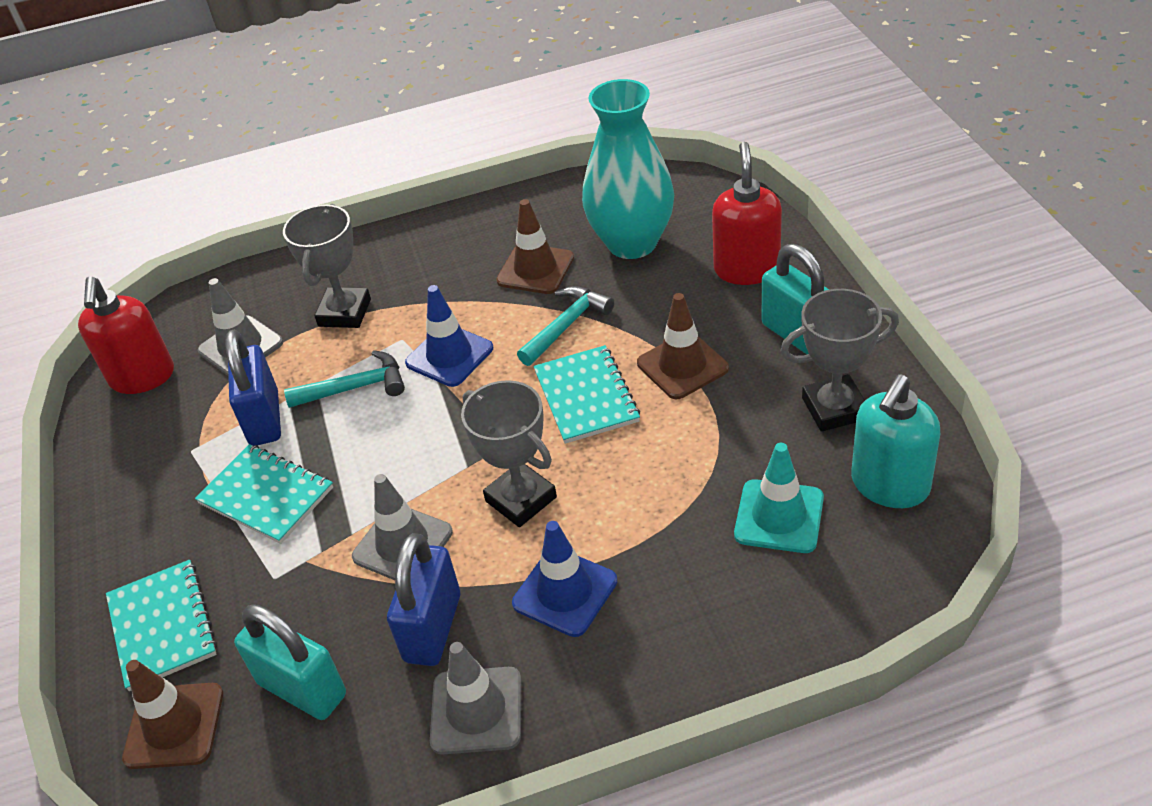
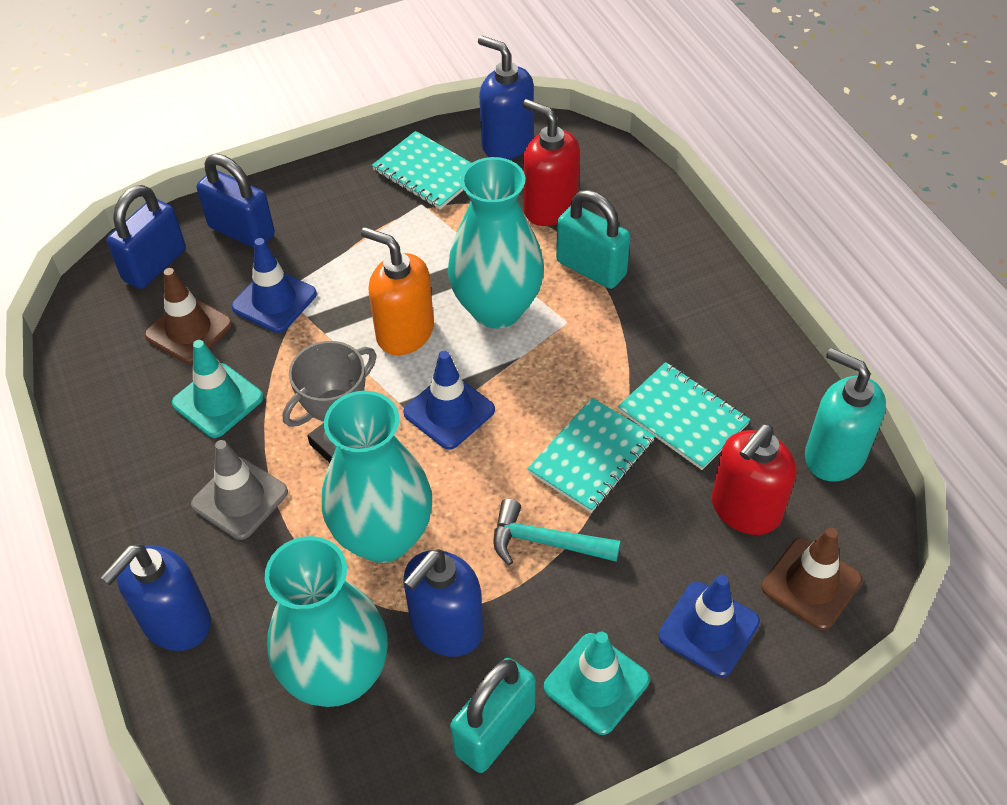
blue soap dispenser: none = 0 -> [100,544,211,651] [403,549,483,657] [478,36,534,159] = 3
blue traffic cone: [405,285,493,387] [512,521,617,637] = 2 -> [231,238,317,333] [403,351,495,450] [659,575,760,677] = 3
brown traffic cone: [122,660,223,769] [496,199,574,294] [637,293,729,399] = 3 -> [144,268,233,364] [761,528,862,630] = 2
grey traffic cone: [198,278,283,376] [352,474,453,580] [430,642,521,754] = 3 -> [191,440,288,540] = 1
grey trophy: [283,204,371,328] [461,380,557,527] [781,289,899,432] = 3 -> [282,341,377,463] = 1
orange soap dispenser: none = 0 -> [361,227,434,355] = 1
turquoise hammer: [284,350,405,408] [517,286,614,366] = 2 -> [493,499,620,565] = 1
turquoise traffic cone: [734,443,824,553] = 1 -> [172,340,263,438] [544,632,650,735] = 2
turquoise vase: [582,79,674,259] = 1 -> [265,536,388,707] [322,391,432,563] [448,157,544,329] = 3

